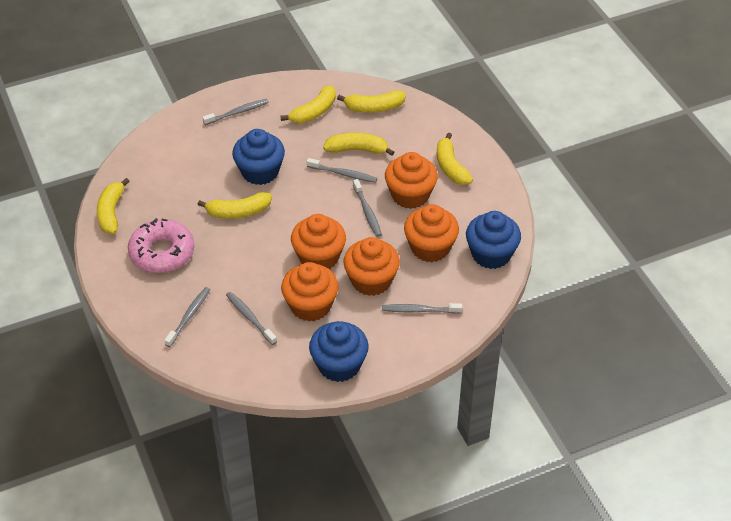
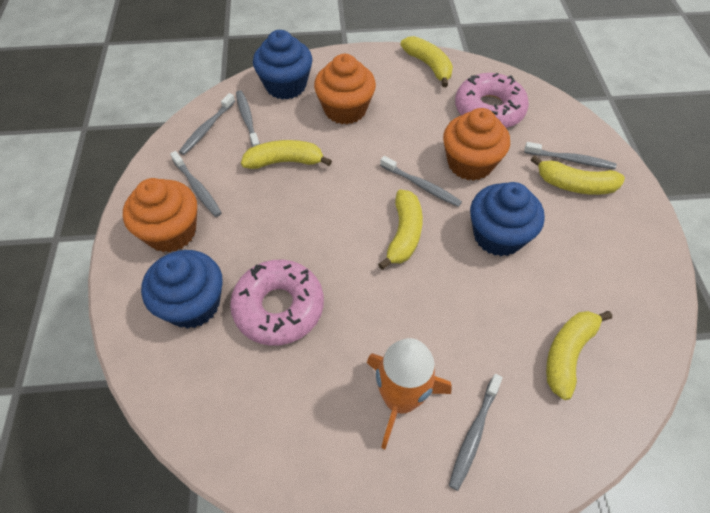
orange cupcake: [281,262,339,321] [291,214,346,269] [343,237,400,296] [385,152,438,209] [404,204,459,262] = 5 -> [123,178,197,252] [314,54,376,124] [443,108,510,181] = 3
orange rocket: none = 0 -> [367,338,452,449] = 1
pink donut: [128,218,194,273] = 1 -> [230,260,324,346] [455,73,529,128] = 2
yellow banana: [97,178,130,234] [198,192,272,219] [281,85,336,124] [323,133,395,156] [337,90,406,113] [437,132,473,185] = 6 -> [241,140,332,169] [378,189,423,270] [400,36,453,87] [531,156,625,195] [546,311,612,400] = 5

